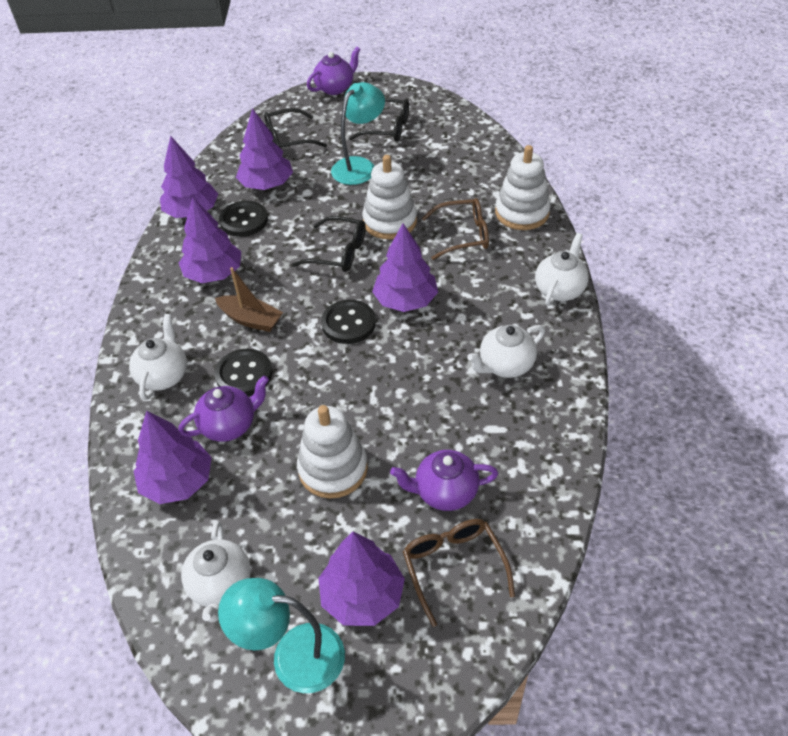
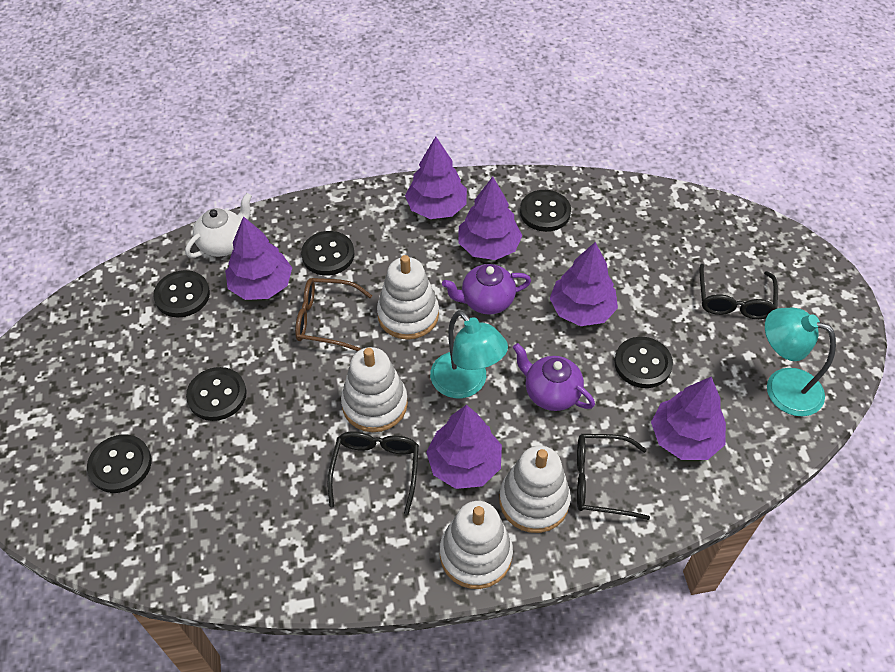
black button: [215,349,272,396] [219,201,268,237] [321,300,376,344] = 3 -> [87,435,152,493] [153,270,210,317] [186,367,247,421] [301,231,354,275] [520,190,571,232] [614,337,673,388] = 6
brown boat: [215,267,283,332] = 1 -> none = 0
brown glasses: [403,519,515,627] [422,198,489,260] = 2 -> [295,278,372,351] = 1
purple teapot: [178,376,269,442] [307,47,361,95] [390,450,498,511] = 3 -> [442,264,531,315] [513,343,595,411] = 2
white stacking toy: [297,405,368,499] [363,155,417,239] [495,145,550,230] = 3 -> [341,347,408,432] [377,255,439,340] [440,501,513,589] [499,446,571,533] = 4
white teapot: [129,314,187,400] [181,521,251,622] [467,325,545,378] [535,233,589,306] = 4 -> [185,193,252,258] = 1

